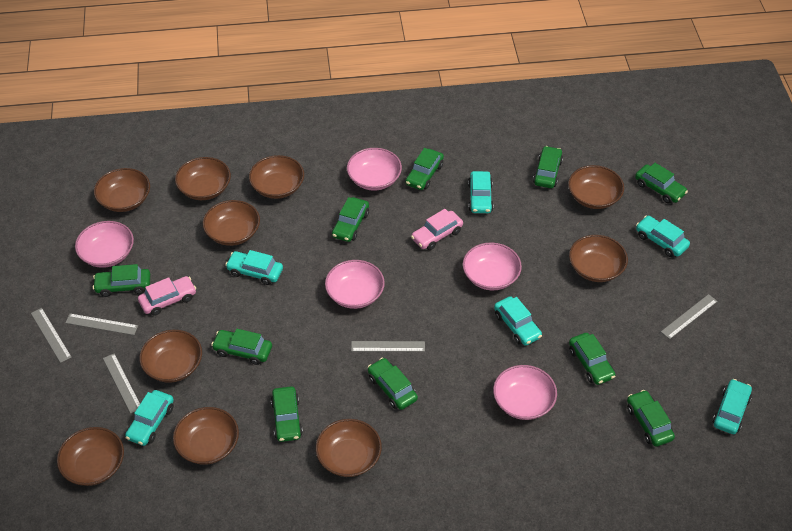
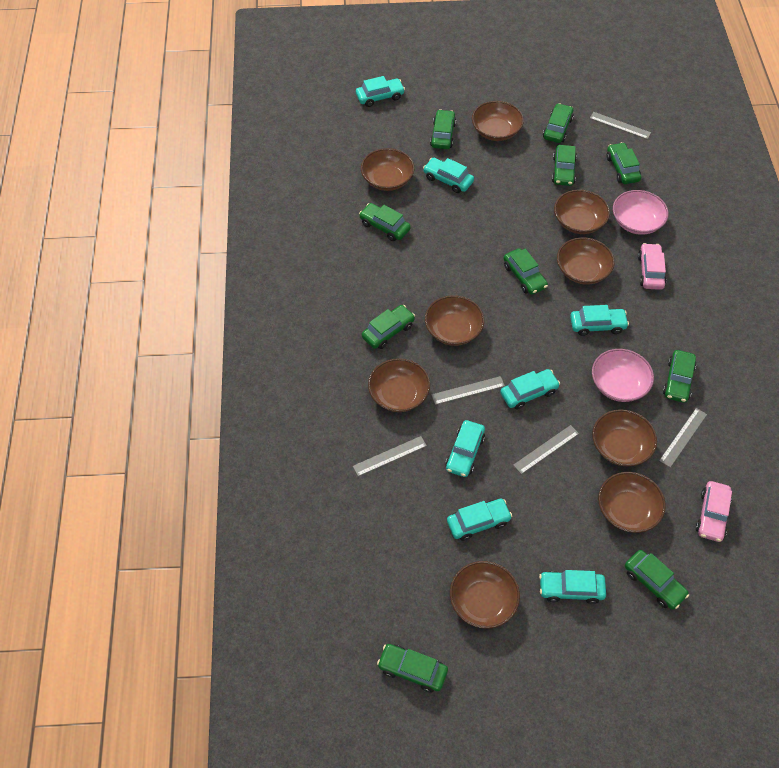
brown bowl: [57,427,124,486] [94,168,150,212] [139,330,202,383] [173,407,239,465] [175,157,231,200] [203,200,260,246] [249,155,304,199] [316,419,382,477] [568,165,624,209] [569,235,628,282] = 10 -> [361,148,415,191] [368,358,430,412] [425,295,484,346] [450,561,520,629] [472,101,524,141] [554,190,610,234] [557,237,615,285] [592,409,657,466] [598,472,666,533] = 9
pink bowl: [75,221,134,268] [325,260,385,309] [347,148,402,191] [463,243,522,290] [493,365,557,420] = 5 -> [592,349,654,402] [613,190,669,235] = 2
turquoise car: [125,390,174,446] [225,250,283,285] [468,171,493,213] [494,296,542,346] [636,216,690,257] [713,379,752,434] = 6 -> [356,76,405,107] [423,158,474,193] [446,420,485,477] [447,499,512,541] [500,369,560,410] [539,570,606,604] [570,305,629,336] = 7

